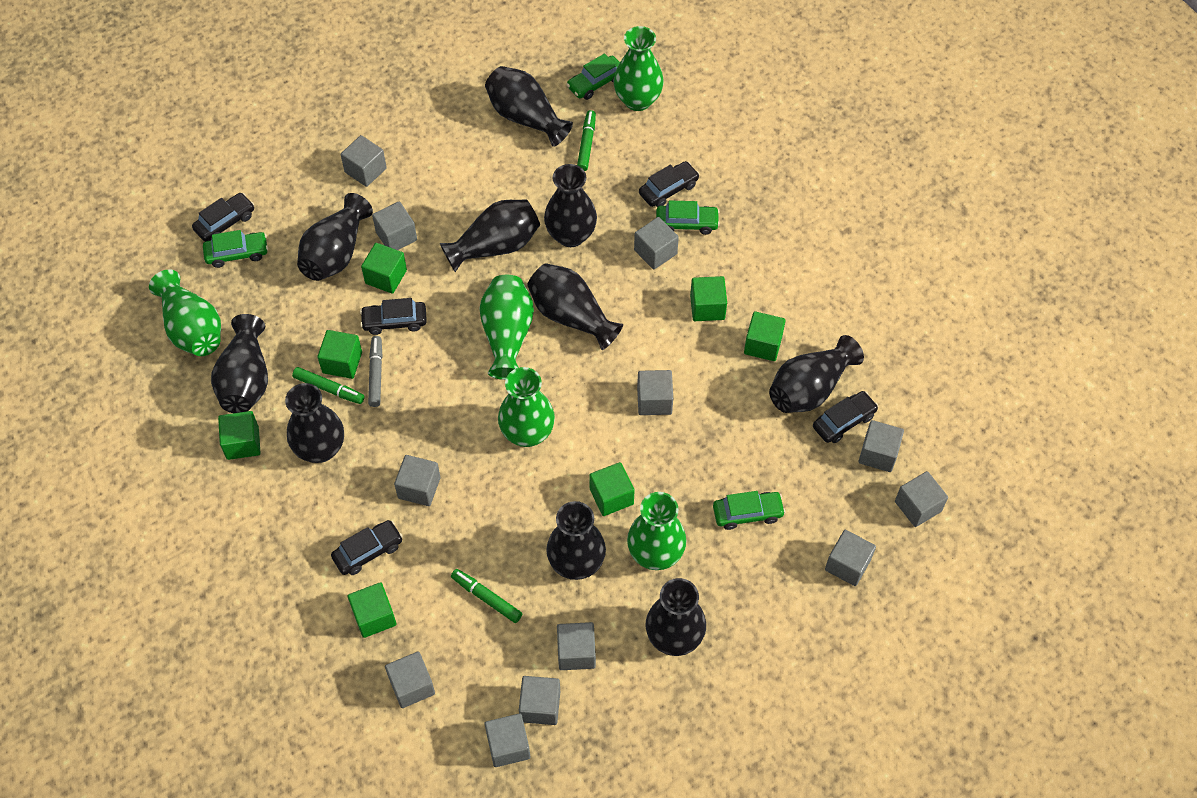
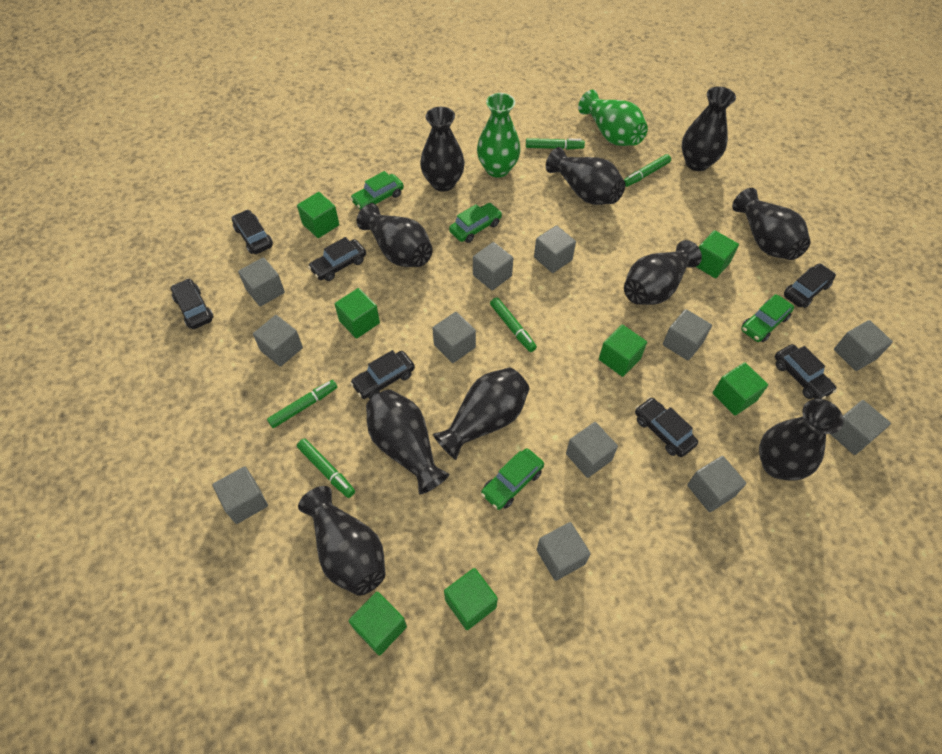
black car: [192,193,254,242] [331,520,403,575] [360,298,427,335] [639,161,700,207] [813,391,878,443] = 5 -> [171,278,213,329] [232,209,273,254] [308,237,366,281] [350,350,415,399] [635,397,698,457] [775,344,837,399] [784,263,836,308] = 7
green marker: [292,367,365,404] [451,569,522,623] [577,110,596,171] = 3 -> [267,380,337,428] [297,439,355,498] [490,297,537,352] [526,138,585,149] [624,154,671,187] = 5
green vase: [149,269,221,356] [479,275,534,380] [498,367,555,447] [614,26,664,111] [627,492,686,570] = 5 -> [477,93,521,178] [578,90,648,146] = 2
grey marker: [368,336,383,407] = 1 -> none = 0

